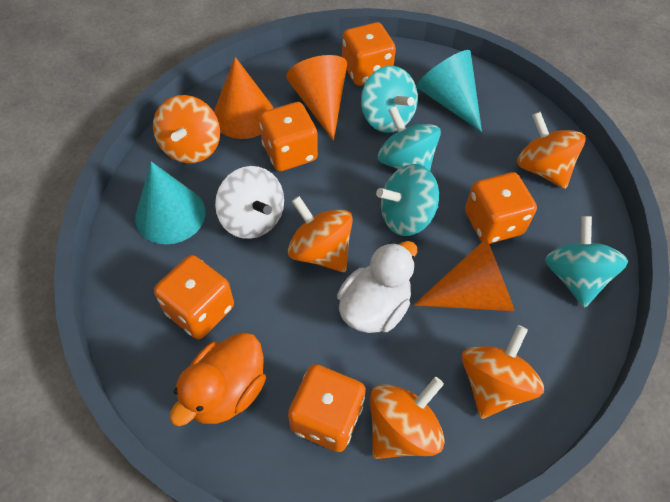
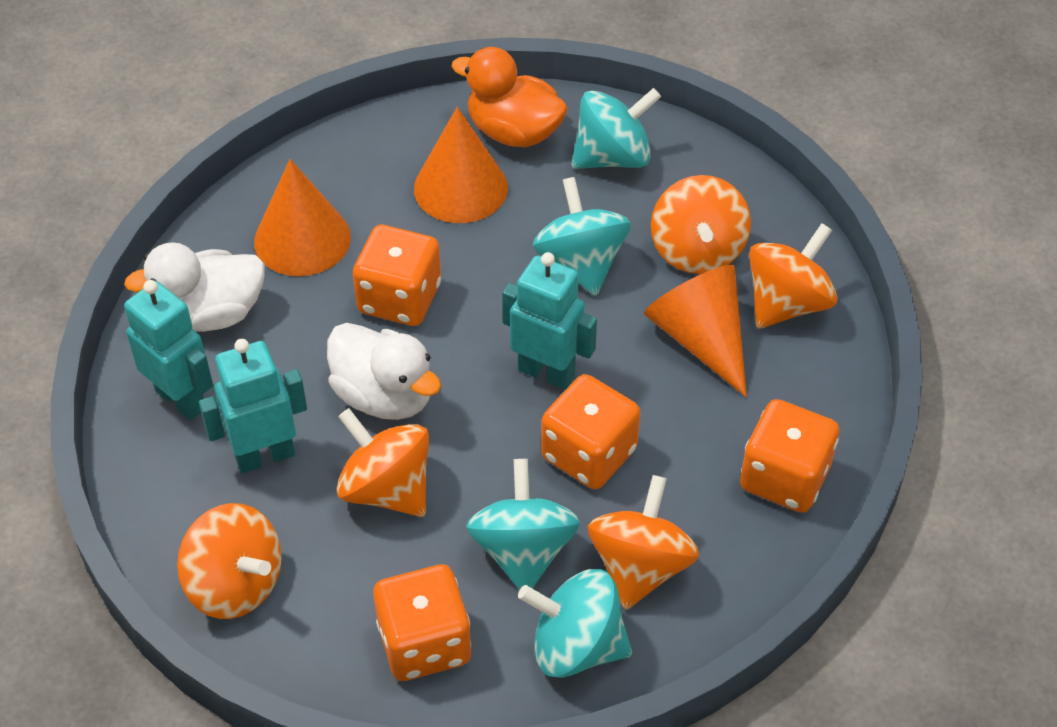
orange dice: [154,255,234,339] [259,102,318,171] [288,364,366,452] [342,22,396,86] [465,172,537,244] = 5 -> [353,225,441,326] [373,565,471,681] [541,374,640,489] [740,399,840,513] = 4
turquoise cone: [135,161,206,244] [416,50,482,132] = 2 -> none = 0
turquoise robot: none = 0 -> [124,280,213,420] [199,339,307,473] [502,252,597,390] = 3
white duck: [337,241,417,333] = 1 -> [124,242,265,332] [327,323,441,420] = 2
white spinning top: [215,166,284,239] = 1 -> none = 0

